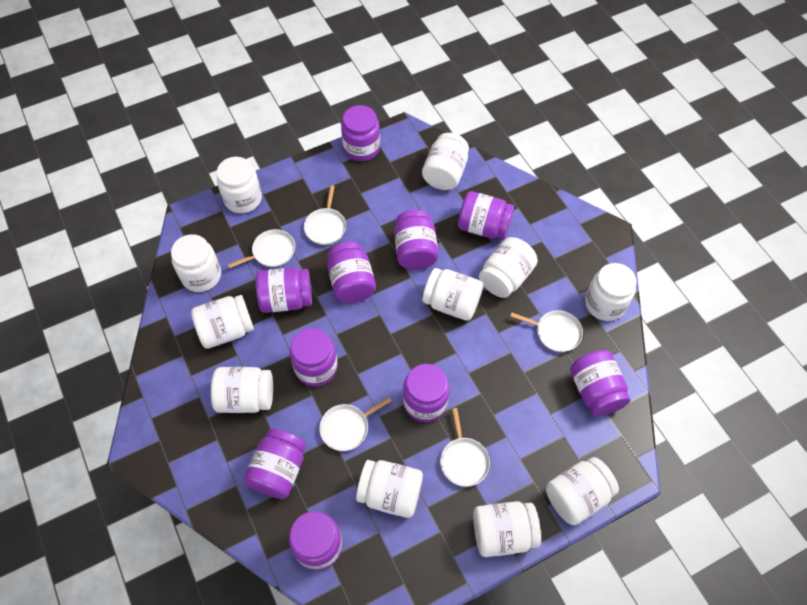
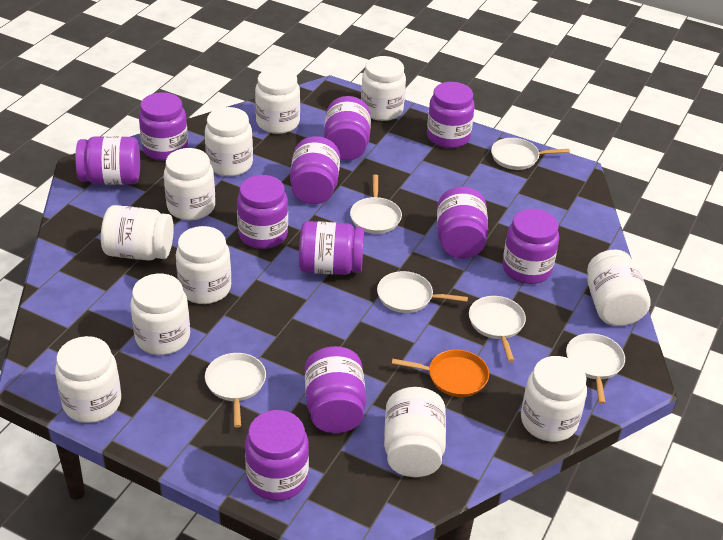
orange pan: none = 0 -> [392,349,489,397] = 1
purple jar: [244,429,306,499] [256,267,312,313] [289,511,342,571] [290,328,338,387] [327,242,376,303] [341,105,380,161] [394,210,438,270] [403,364,450,422] [458,191,514,239] [570,350,630,416] = 10 -> [75,136,140,185] [139,92,188,161] [237,175,288,249] [245,410,309,501] [290,136,340,204] [299,221,364,275] [305,346,366,433] [324,96,371,160] [427,82,475,148] [437,187,488,259] [502,209,559,284] = 11
white pan: [228,229,295,269] [304,185,346,245] [319,397,391,451] [440,408,490,487] [510,310,583,352] = 5 -> [205,353,266,428] [350,174,402,234] [377,271,468,313] [469,296,526,362] [491,138,570,170] [566,333,625,404] = 6

